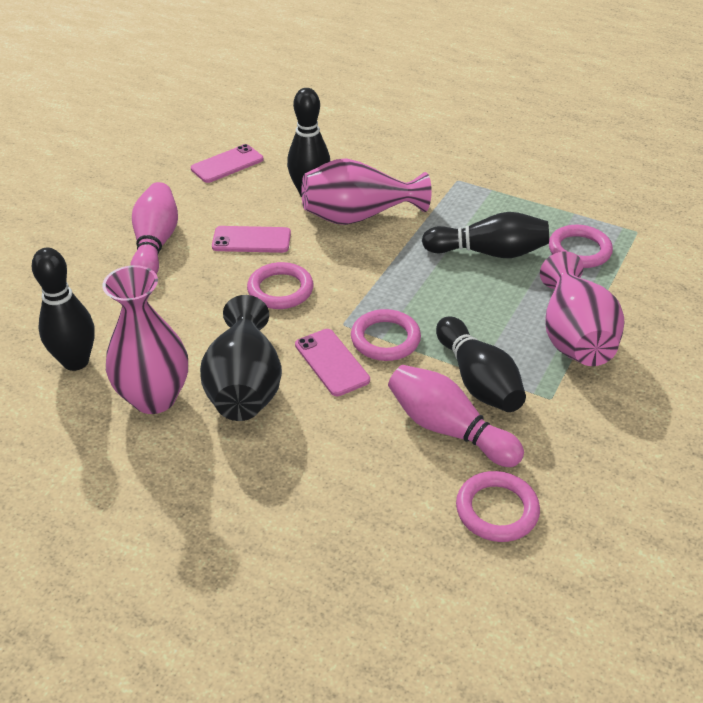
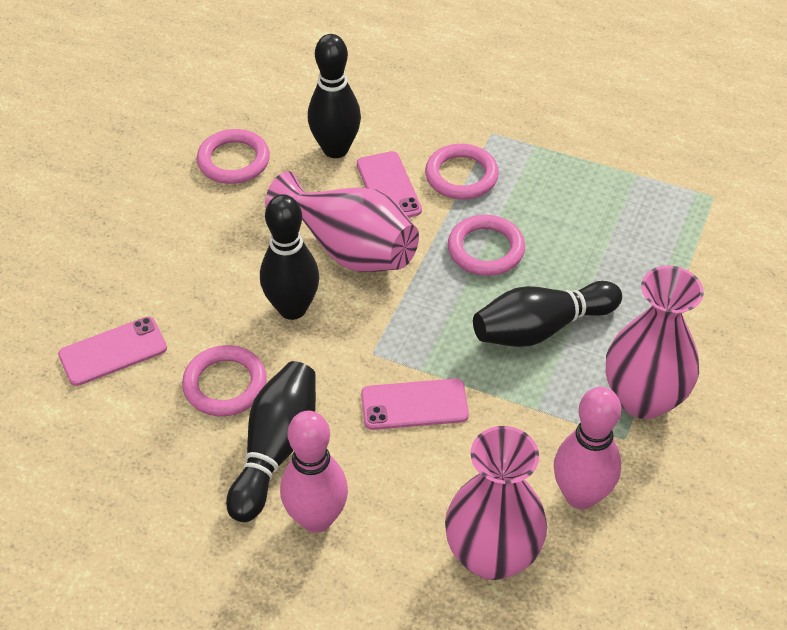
black vase: [200,295,282,421] = 1 -> none = 0

